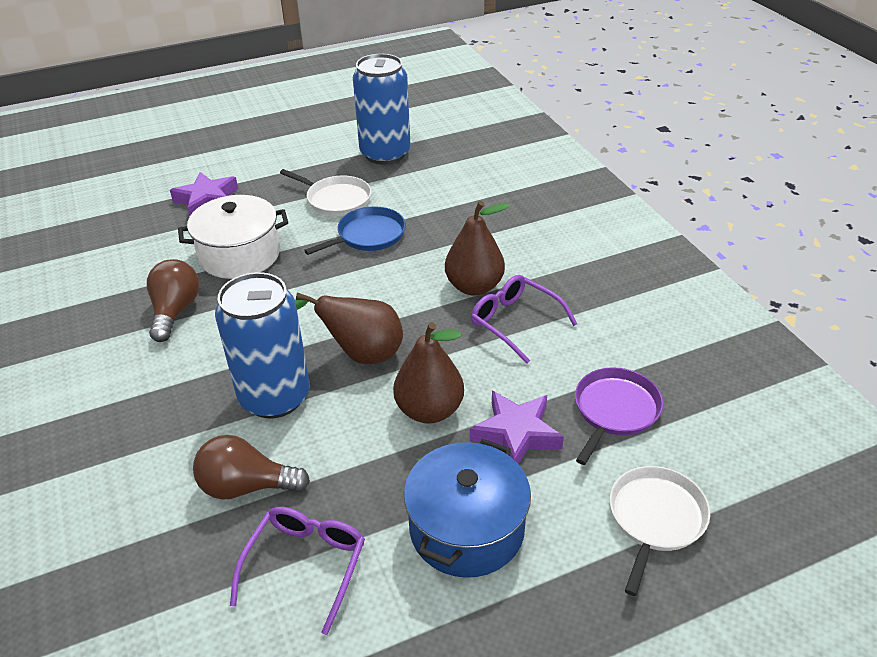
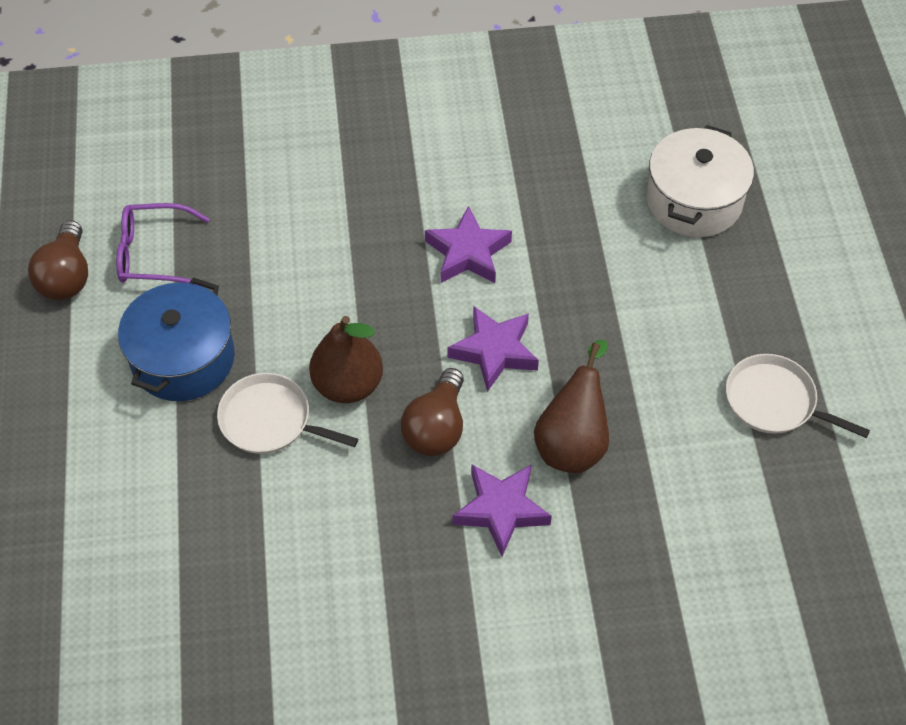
blue can: [215,272,310,418] [353,54,411,165] = 2 -> none = 0
blue pan: [304,206,406,255] = 1 -> none = 0
brown pear: [295,292,403,364] [393,322,464,424] [445,201,510,296] = 3 -> [309,316,383,403] [534,340,609,473] = 2
purple glasses: [230,507,365,635] [471,275,577,364] = 2 -> [116,203,209,287] = 1
purple pan: [575,367,663,465] = 1 -> none = 0
purple star: [170,172,238,216] [470,391,564,464] = 2 -> [425,206,512,283] [447,306,539,392] [453,464,552,556] = 3

